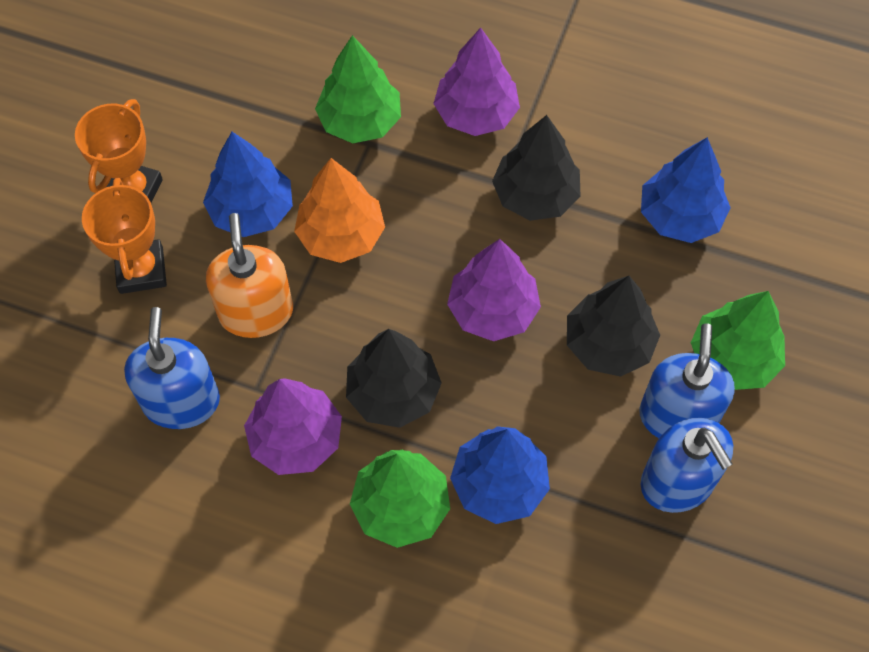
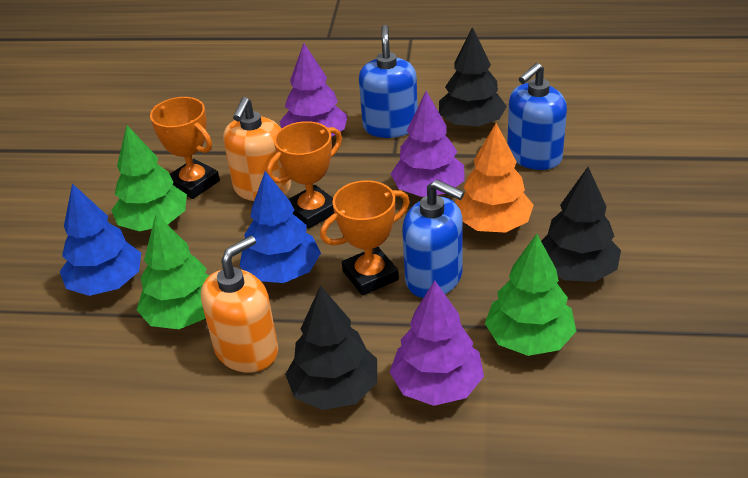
blue tree: [203,132,293,237] [450,426,550,524] [641,137,730,243] = 3 -> [60,183,141,296] [240,171,321,283] = 2
orange soap dispenser: [206,213,293,338] = 1 -> [201,236,278,373] [223,97,291,201] = 2
orange trophy: [75,99,163,202] [82,177,167,294] = 2 -> [150,97,220,199] [267,121,342,229] [320,180,410,296] = 3

